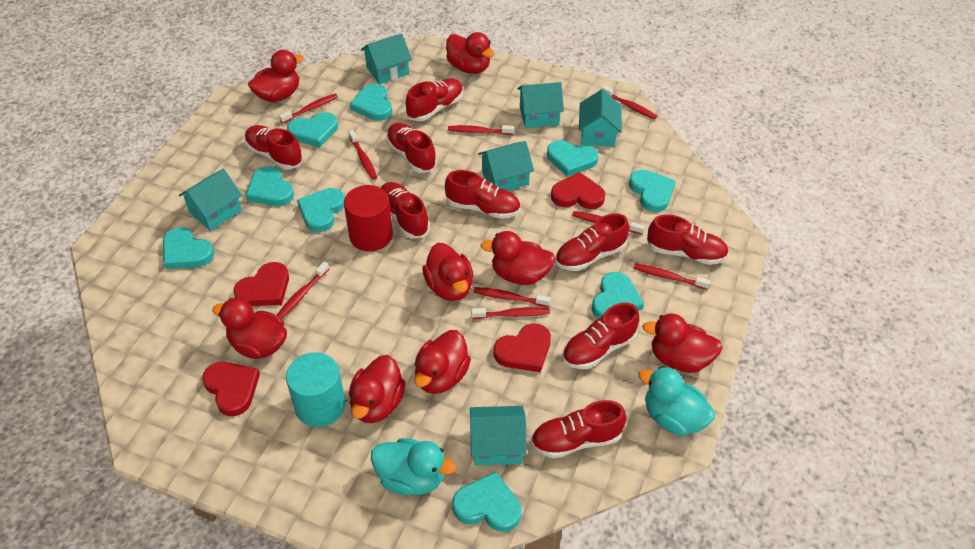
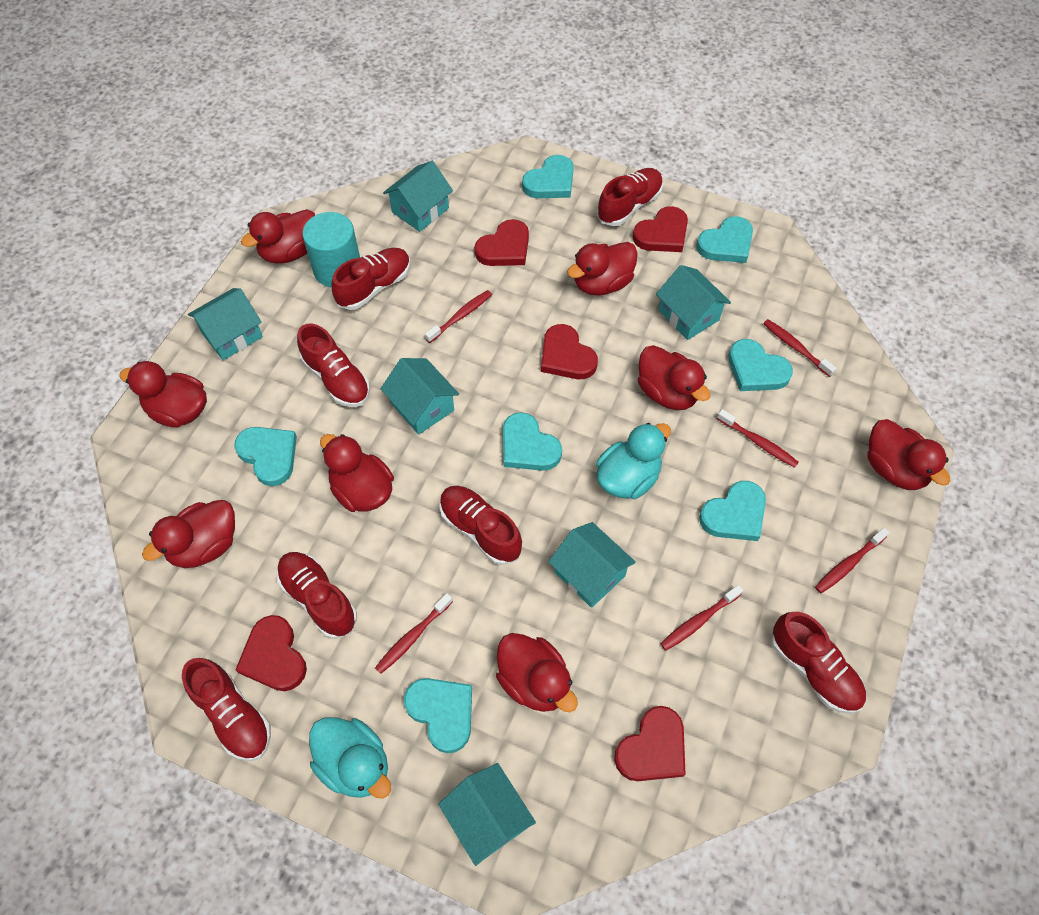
red cylinder: [344,185,393,251] = 1 -> none = 0
red heart: [202,362,260,416] [234,262,289,306] [494,323,551,372] [551,172,605,209] = 4 -> [236,615,307,691] [475,219,529,266] [541,324,598,379] [614,706,685,781] [633,206,688,252] = 5
red shoe: [245,125,303,170] [381,182,430,239] [386,123,437,173] [406,78,463,121] [445,170,520,219] [531,400,626,458] [555,213,629,271] [562,303,639,369] [647,214,729,265] = 9 -> [182,658,271,761] [276,552,357,639] [297,323,370,407] [332,248,411,310] [439,486,522,565] [597,168,663,226] [771,612,866,714] = 7
red toothbrush: [276,262,329,319] [279,94,338,124] [349,130,377,179] [448,125,514,135] [471,307,550,319] [474,287,551,307] [572,211,644,235] [601,85,657,119] [634,263,711,290] = 9 -> [375,593,453,674] [425,290,492,343] [660,585,743,651] [717,409,799,468] [763,319,837,377] [815,527,890,593] = 6
turquoise heart: [163,228,214,269] [246,166,294,206] [287,112,338,147] [297,188,345,232] [350,84,392,121] [452,472,522,532] [547,140,599,177] [592,272,644,319] [629,170,676,212] = 9 -> [235,427,297,486] [404,678,472,753] [503,412,562,471] [522,155,574,198] [696,216,753,263] [699,481,766,541] [728,339,793,391] = 7

